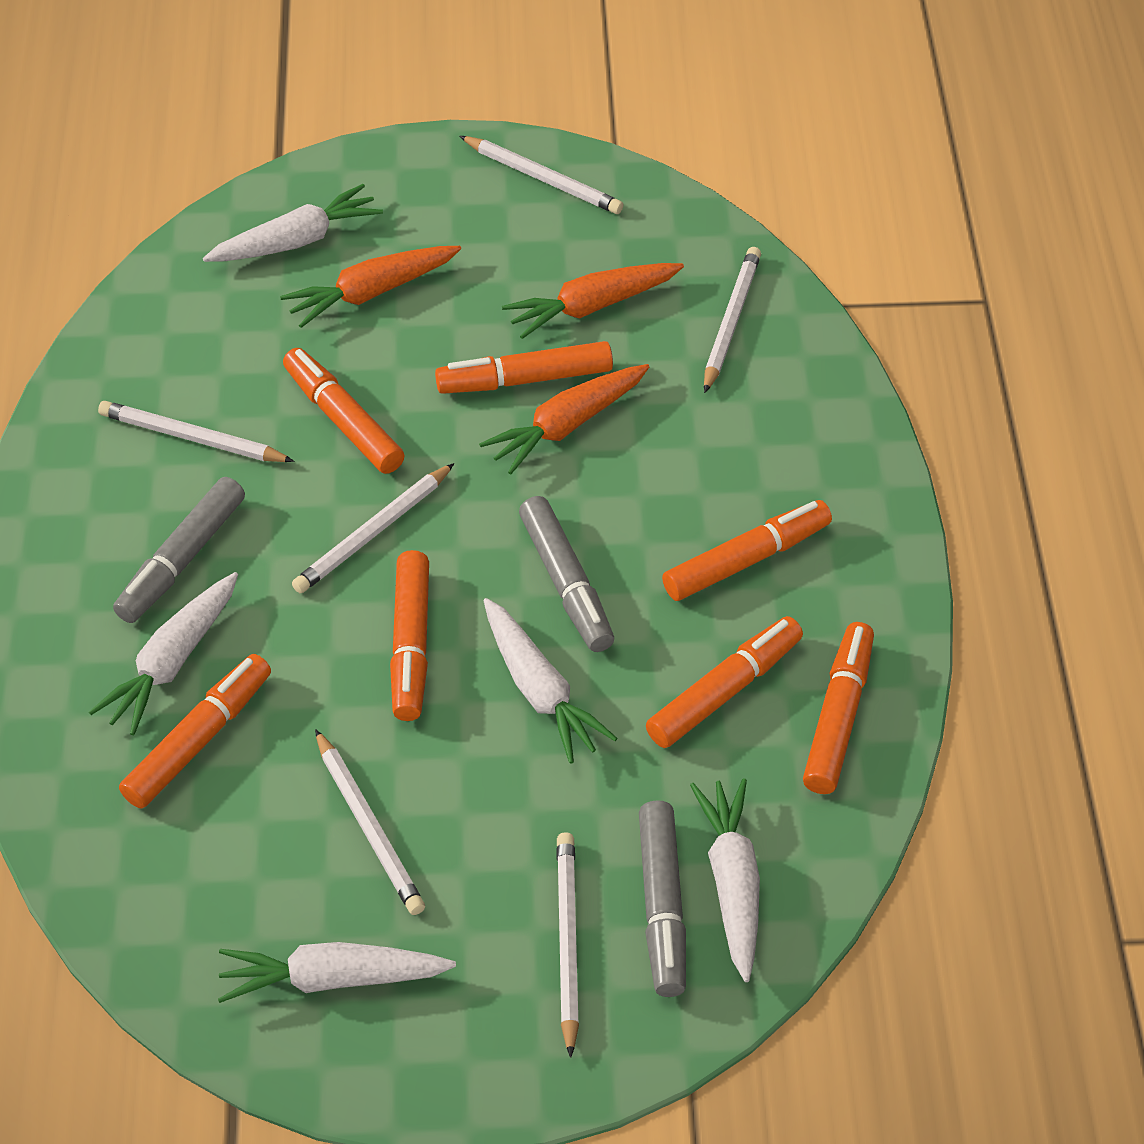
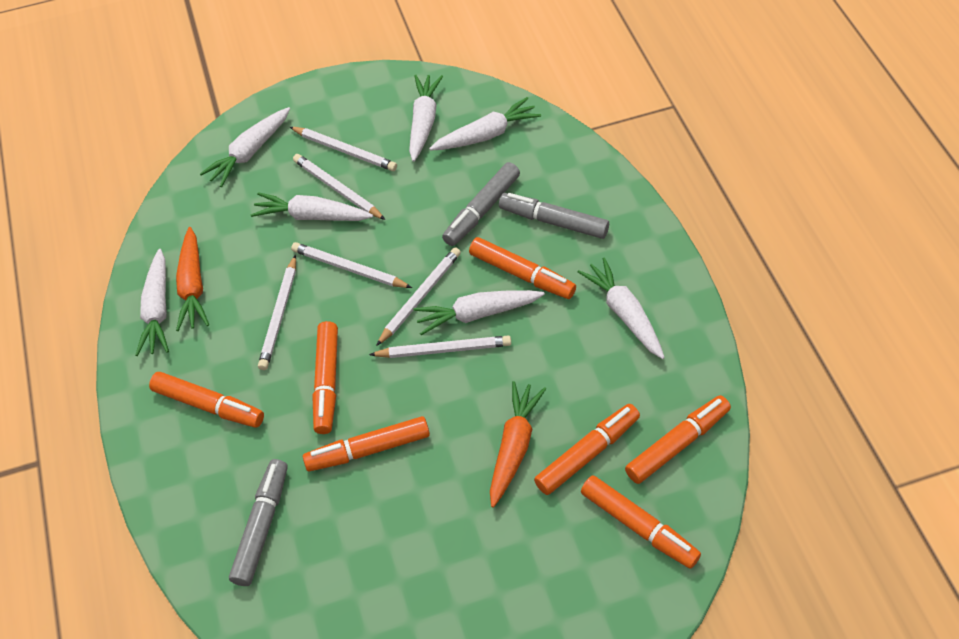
orange carrot: [280,246,461,328] [479,364,649,474] [502,263,684,339] = 3 -> [176,227,209,331] [490,381,546,508] = 2
white carrot: [89,572,238,735] [203,184,383,262] [218,942,456,1003] [484,598,617,764] [690,778,760,982] = 5 -> [135,249,169,356] [200,107,290,187] [251,192,373,221] [409,75,443,162] [414,290,545,335] [429,97,541,150] [578,257,665,359] = 7

